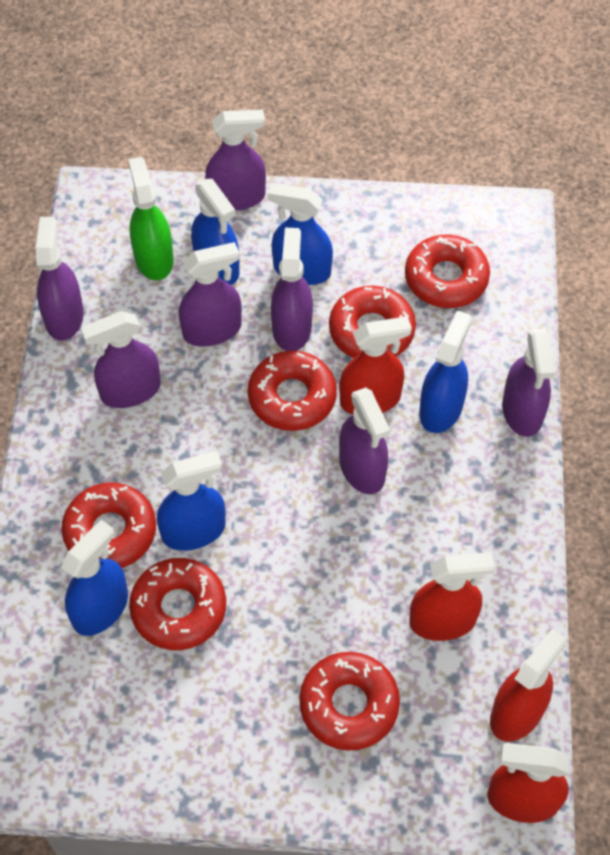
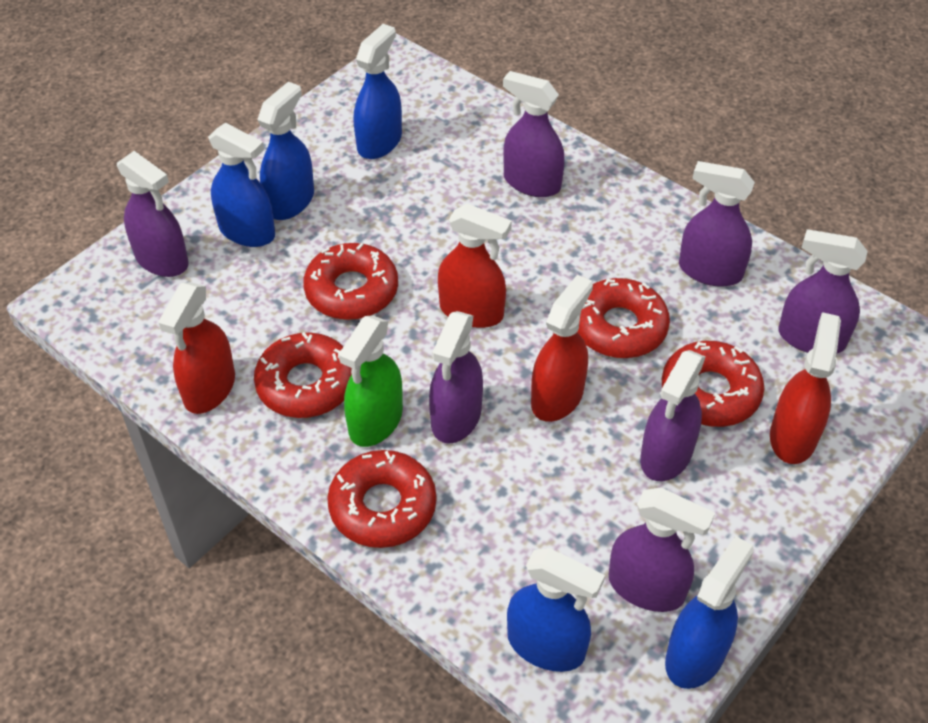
red donut: [61,483,156,568] [129,558,226,650] [248,351,337,431] [299,652,400,751] [329,286,416,358] [405,235,490,308] = 6 -> [254,332,352,418] [303,243,398,320] [327,450,436,548] [577,278,670,358] [662,340,764,427] = 5

